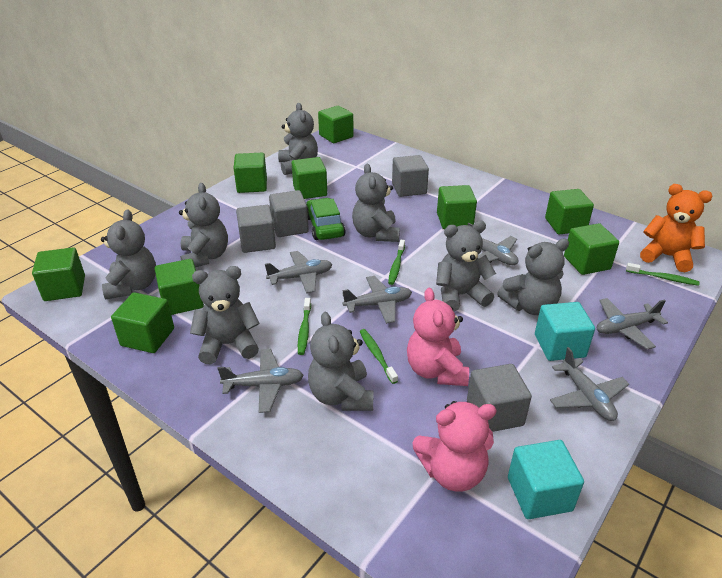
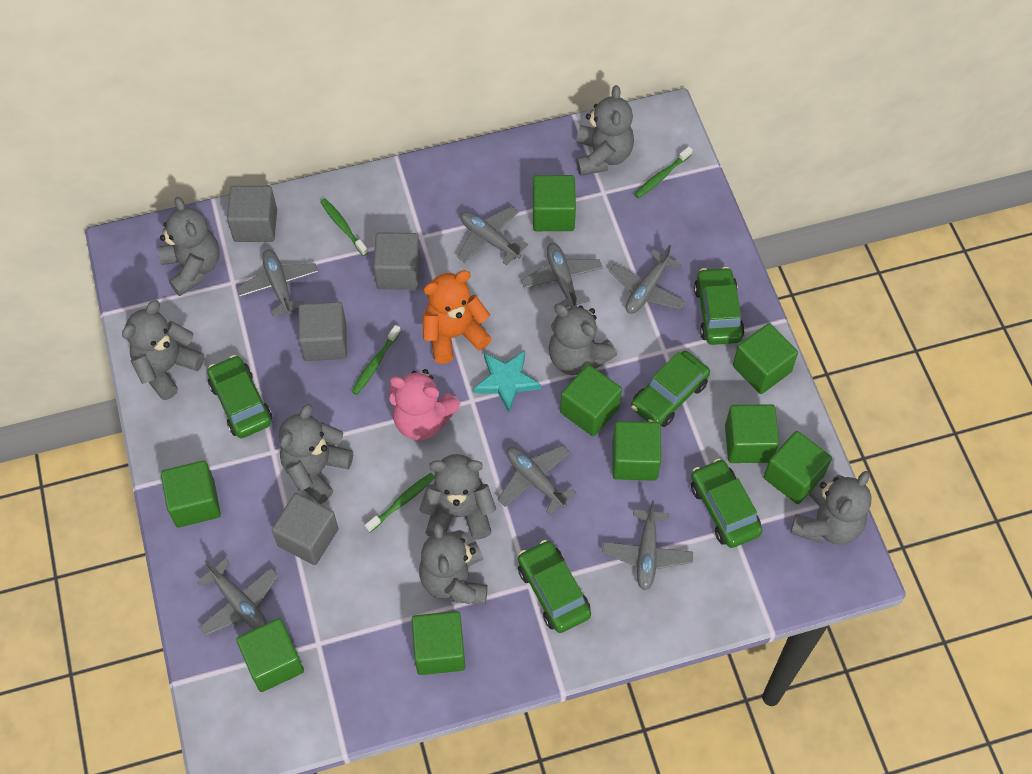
green car: [306,198,346,240] = 1 -> [207,355,272,438] [518,540,591,633] [631,351,710,427] [691,459,762,548] [694,267,745,345] = 5
grey plane: [218,349,304,413] [265,251,333,293] [342,276,412,324] [468,223,518,265] [550,347,629,421] [597,298,668,350] = 6 -> [197,558,279,636] [236,249,318,316] [457,206,528,266] [498,445,576,515] [521,243,603,308] [602,501,693,591] [609,245,685,314] = 7
pink teddy bear: [407,288,469,386] [413,401,497,492] = 2 -> [389,369,460,441] = 1
turquoise cube: [508,440,584,519] [535,302,595,361] = 2 -> none = 0
turquoise star: none = 0 -> [473,351,541,412] = 1

